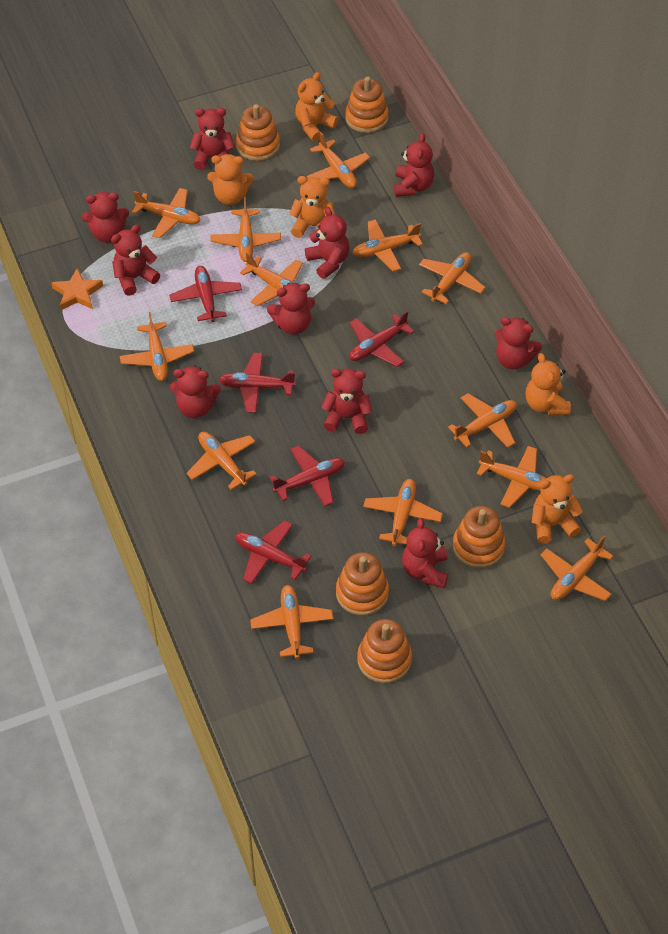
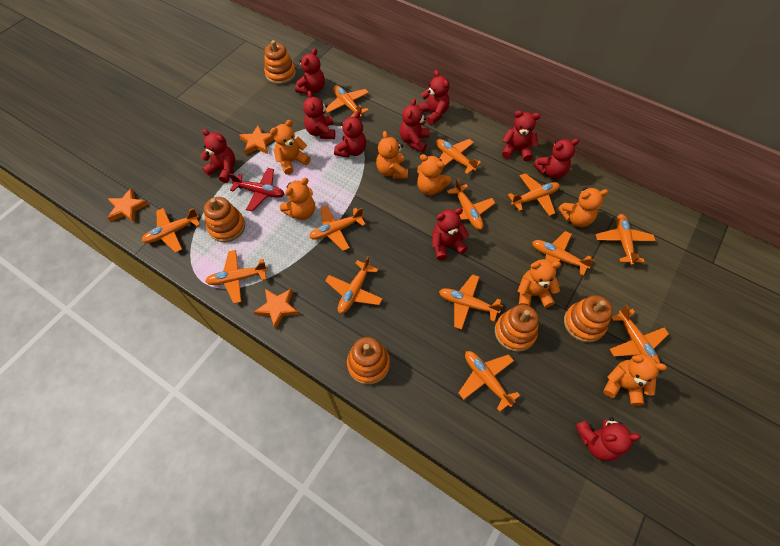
orange star: [51,268,103,310] = 1 -> [107,188,148,223] [239,125,274,155] [254,288,299,329] = 3
orange teddy bear: [207,154,253,205] [289,176,335,238] [295,72,338,142] [526,353,571,416] [532,474,583,544] = 5 -> [270,120,311,175] [280,178,315,220] [376,131,408,179] [417,154,451,195] [518,259,561,308] [558,187,608,227] [603,354,667,406] = 7
red plane: [169,266,242,322] [219,353,296,413] [235,520,311,584] [269,445,345,506] [349,311,415,367] = 5 -> [229,168,285,212] = 1

